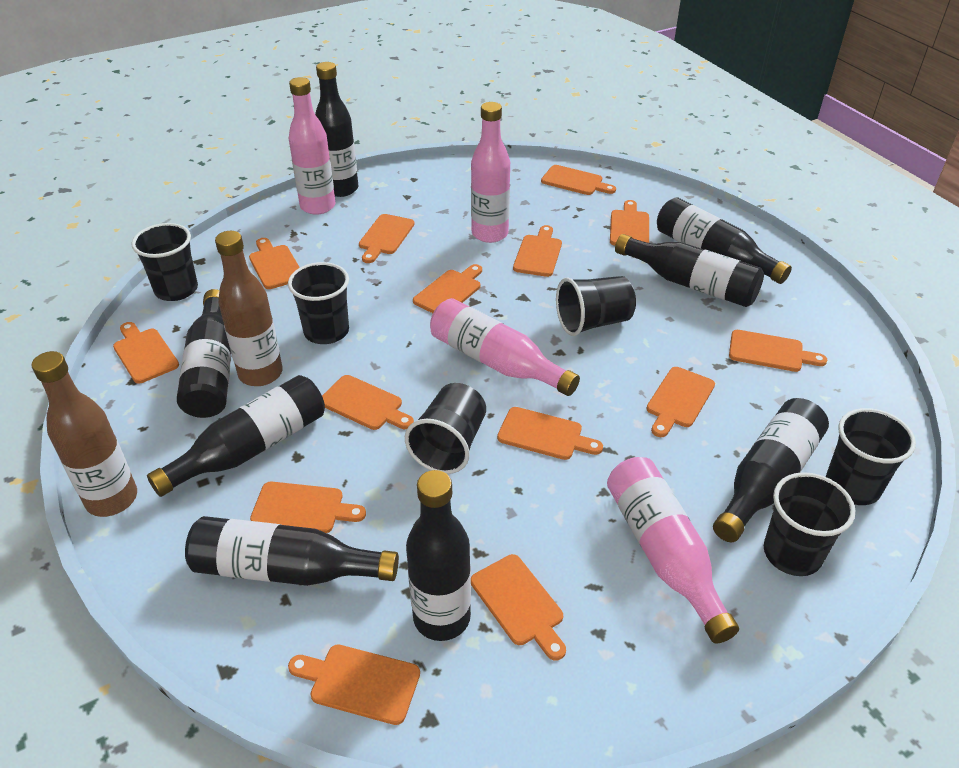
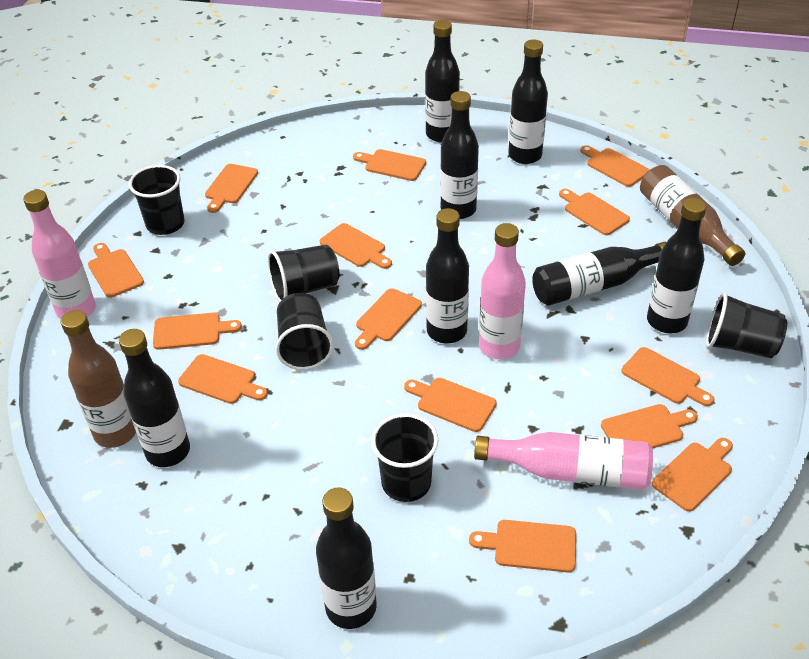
black cup: [131,223,198,301] [288,262,349,344] [405,383,486,474] [556,276,636,336] [764,472,855,576] [826,408,916,505] = 6 -> [129,165,185,235] [268,245,339,302] [275,293,334,370] [371,413,439,502] [706,292,787,358] = 5
pink bottle: [289,77,335,215] [430,298,580,396] [471,102,510,243] [607,457,739,644] = 4 -> [23,190,96,320] [474,432,653,490] [479,223,526,359] = 3

